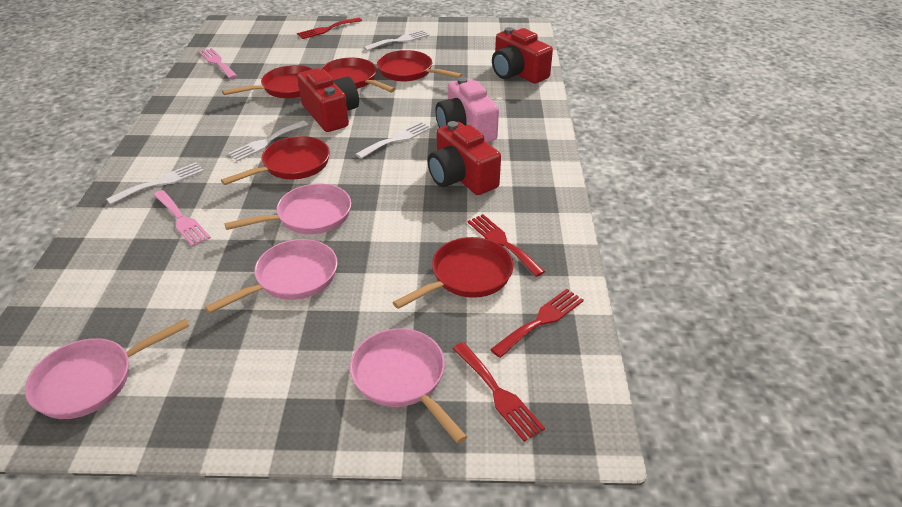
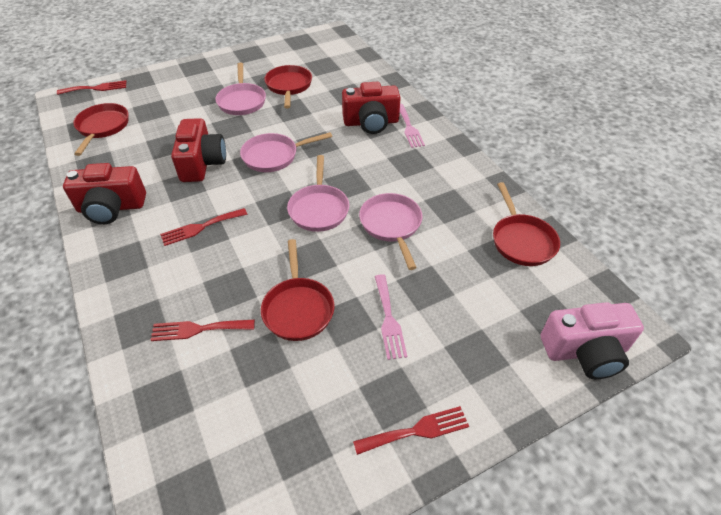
red pan: [221,136,330,185] [222,65,313,98] [321,58,395,92] [377,50,462,82] [393,237,514,309] = 5 -> [73,103,128,156] [261,239,335,341] [264,65,312,108] [493,182,560,266] = 4
white fork: [107,162,204,205] [228,121,308,161] [355,122,431,159] [364,30,429,51] = 4 -> none = 0

